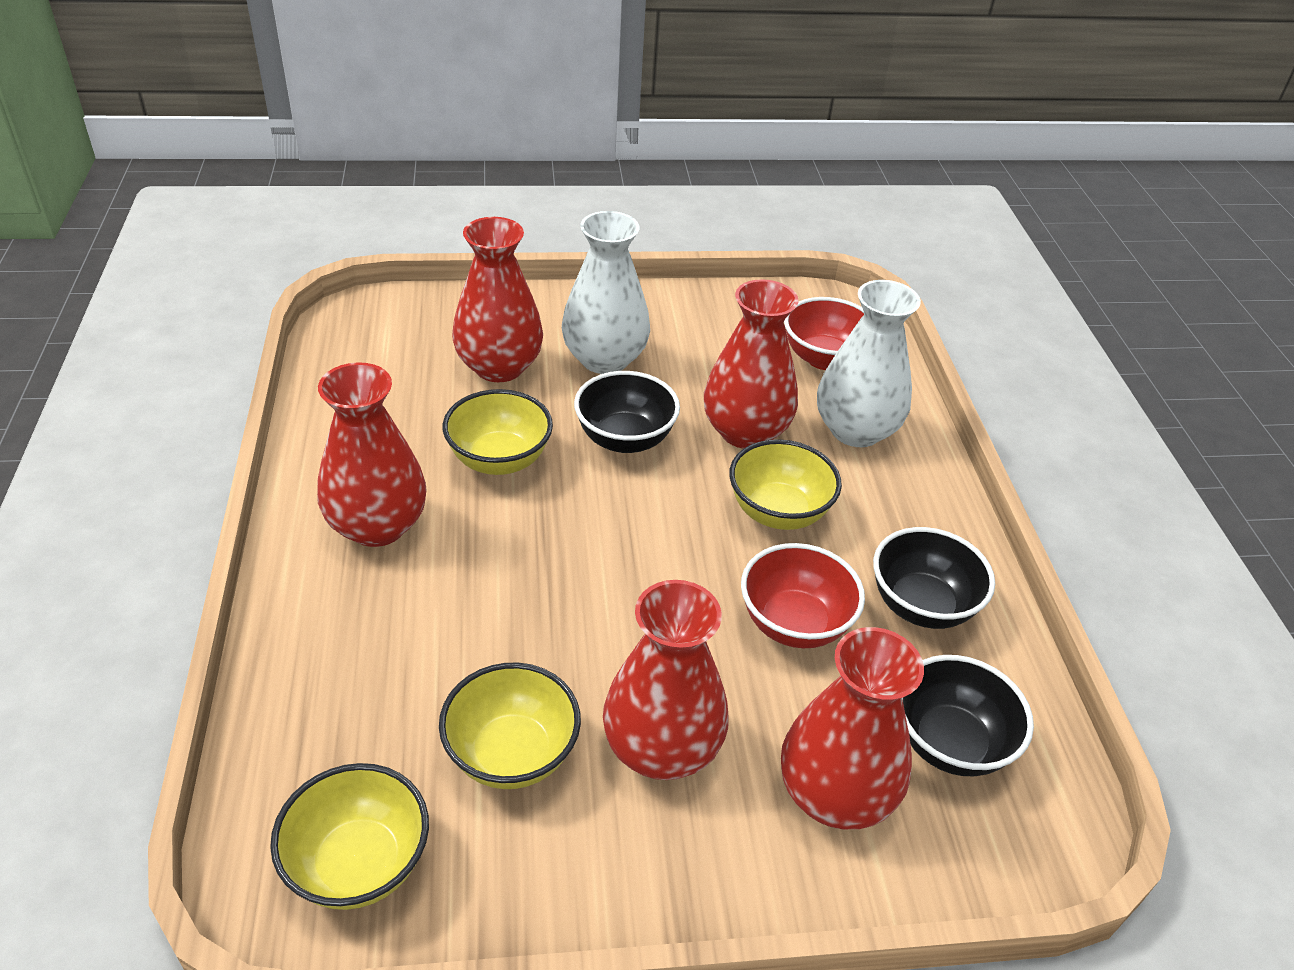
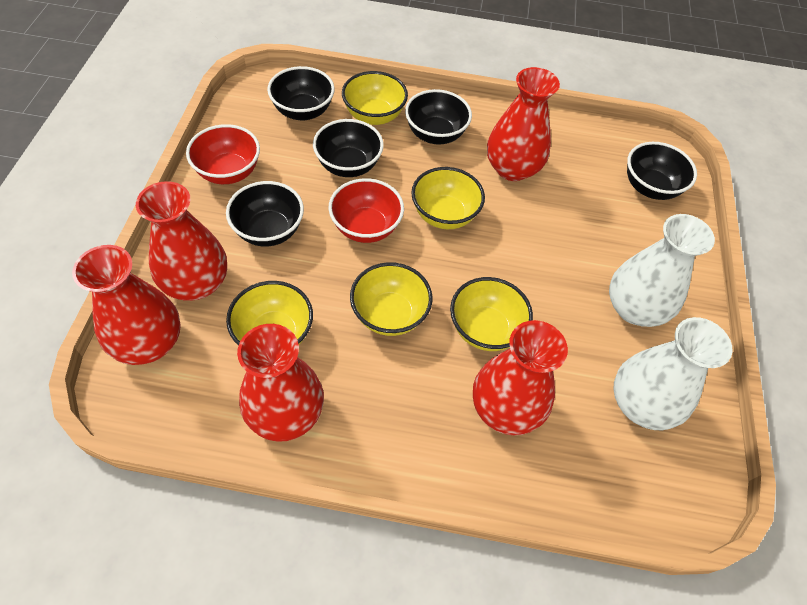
black bowl: [574,371,680,453] [873,527,995,629] [902,655,1034,776] = 3 -> [226,181,304,246] [267,66,335,121] [313,119,384,177] [405,89,472,145] [627,142,697,200] = 5
yellow bowl: [270,763,429,910] [439,663,581,789] [443,389,553,475] [729,439,842,530] = 4 -> [226,281,313,346] [342,71,408,125] [350,262,433,336] [411,167,485,229] [450,277,533,351] = 5

